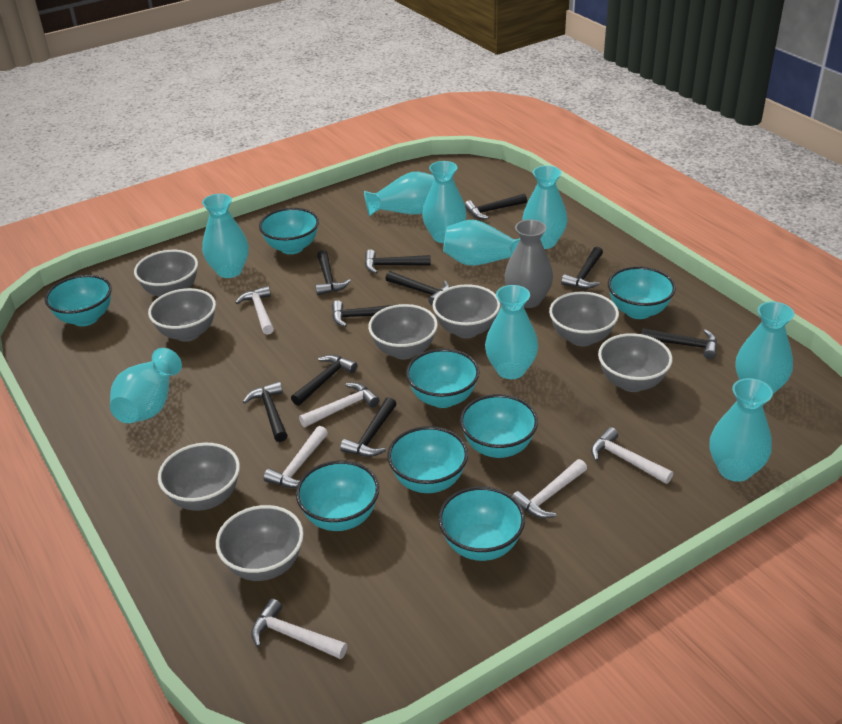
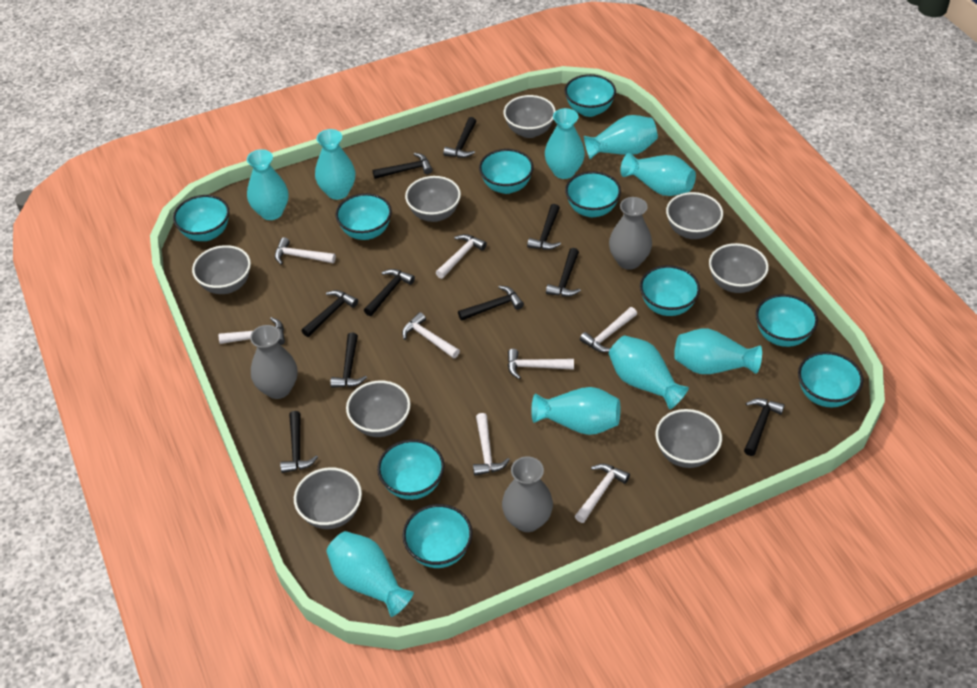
grey vase: [504,219,553,308] = 1 -> [250,325,298,399] [502,456,553,532] [609,197,652,270] = 3
turquoise bowl: [45,275,112,326] [259,208,319,254] [296,460,379,531] [387,426,468,493] [406,349,479,408] [438,486,525,561] [460,394,538,458] [608,266,676,319] = 8 -> [173,195,229,241] [335,193,392,240] [377,439,445,500] [402,504,472,568] [479,149,534,194] [565,74,616,117] [565,171,621,217] [640,265,700,316] [756,294,818,347] [798,352,863,407] = 10
white hammer: [235,286,274,335] [251,599,347,659] [263,426,328,488] [299,383,379,427] [512,459,587,519] [591,427,673,484] = 6 -> [218,317,285,345] [275,237,336,265] [402,312,460,359] [436,234,487,279] [473,413,510,476] [508,349,574,379] [575,464,630,523] [580,307,637,353] = 8

